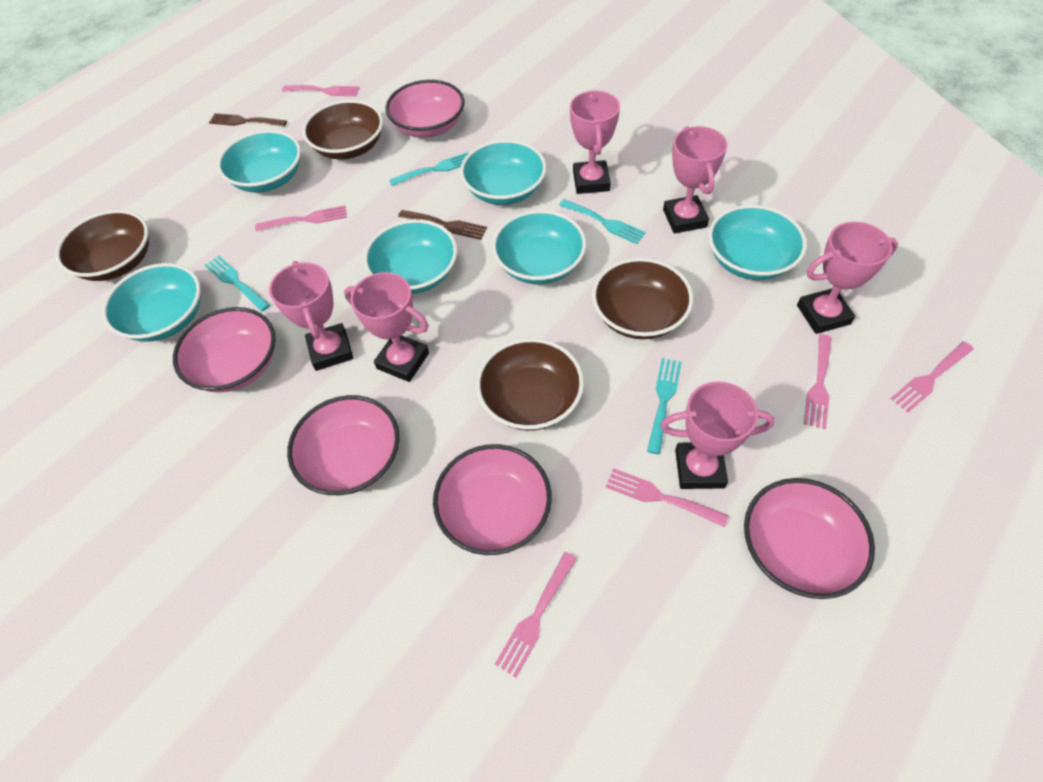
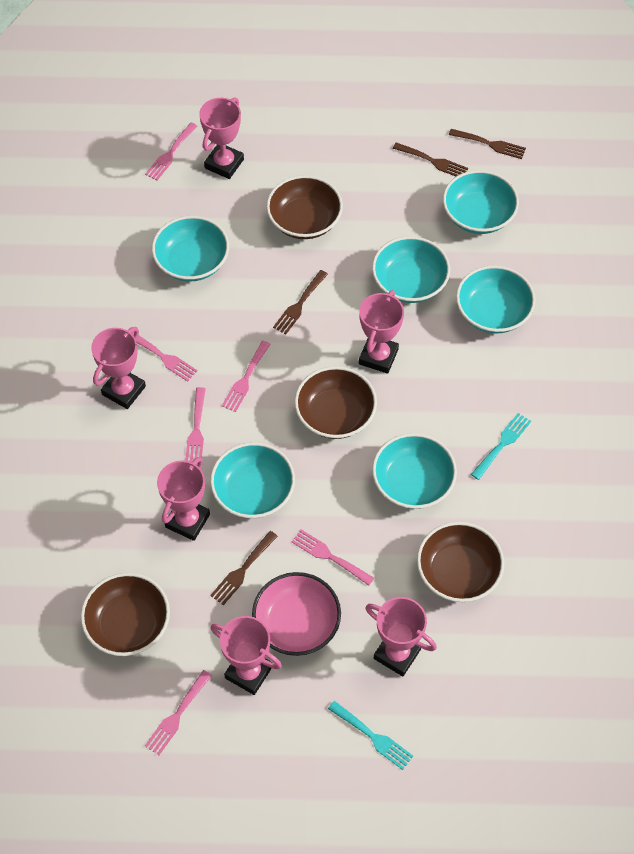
brown fork: [209,113,287,127] [398,210,487,240] = 2 -> [210,531,278,605] [273,270,328,334] [393,142,468,176] [449,129,526,159] = 4
pink bowl: [173,307,276,393] [287,395,400,495] [385,80,464,138] [433,444,552,555] [744,478,875,599] = 5 -> [252,572,341,656] = 1
turquoise fork: [205,256,270,311] [389,152,469,186] [559,199,646,244] [647,358,682,454] = 4 -> [328,701,413,770] [471,413,531,480] = 2

